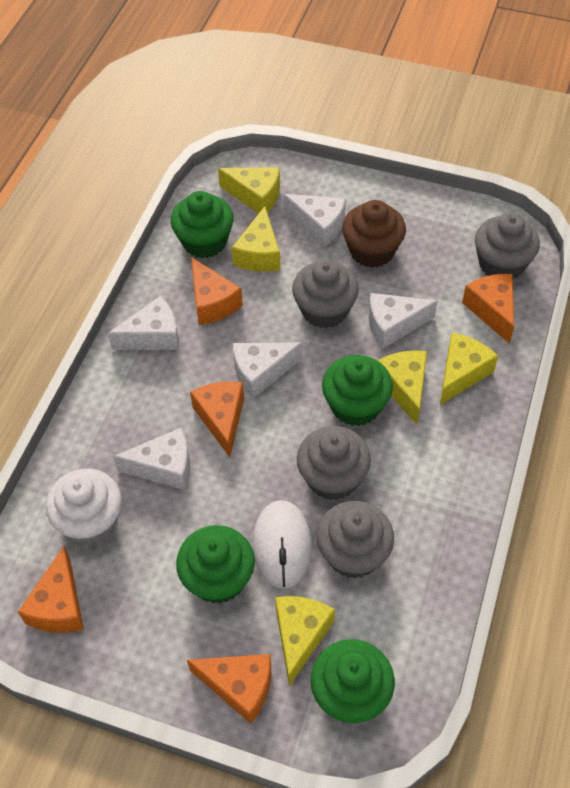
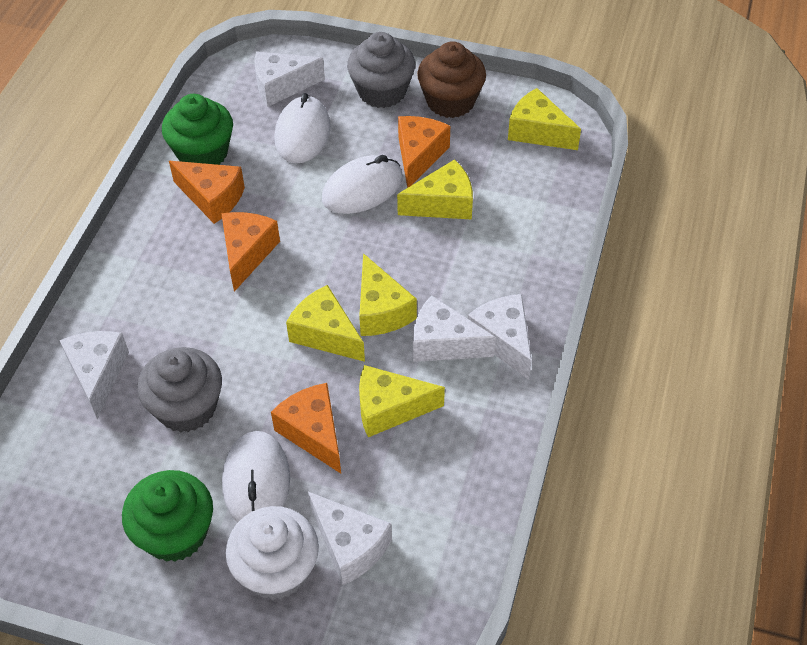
green cupcake: [171,191,234,258] [176,525,255,604] [310,639,395,723] [322,355,393,426] = 4 -> [122,470,213,562] [162,94,233,165] = 2
grey cupcake: [292,260,359,328] [297,426,371,500] [317,501,394,579] [475,213,540,279] = 4 -> [137,347,222,433] [347,32,415,108] = 2
orange cheese: [18,546,84,633] [187,654,271,724] [190,381,244,457] [191,257,243,325] [462,274,514,344] = 5 -> [169,161,245,224] [221,212,280,292] [271,383,341,473] [398,116,450,188] = 4
white mouse: [253,500,312,589] = 1 -> [222,431,290,523] [274,93,330,163] [322,155,403,214] = 3

